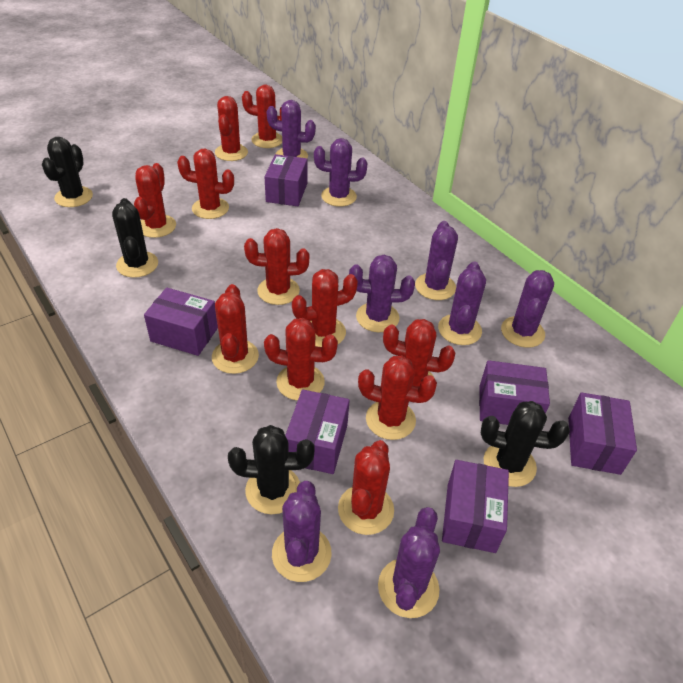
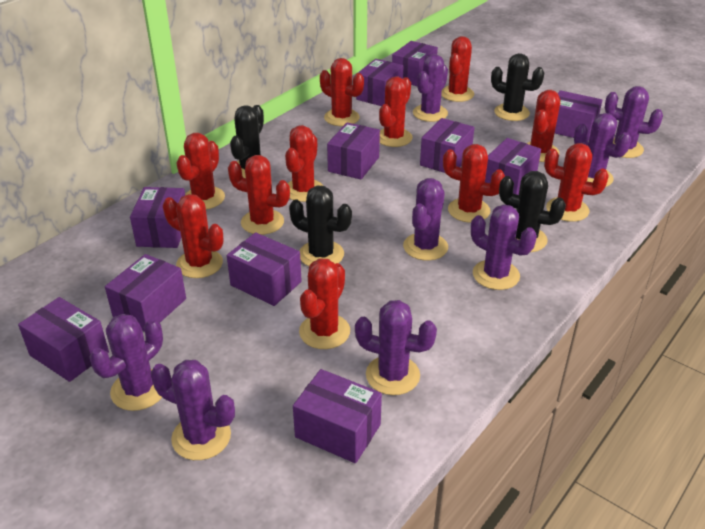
purple box: [144,287,218,356] [264,154,308,206] [285,389,350,474] [442,460,509,553] [479,360,550,425] [568,392,637,475] = 6 -> [18,297,109,382] [105,254,186,332] [130,187,185,248] [227,232,302,306] [293,369,382,463] [327,123,380,179] [356,59,404,106] [392,41,438,86] [420,118,475,173] [485,138,541,195] [555,90,602,141] = 11

